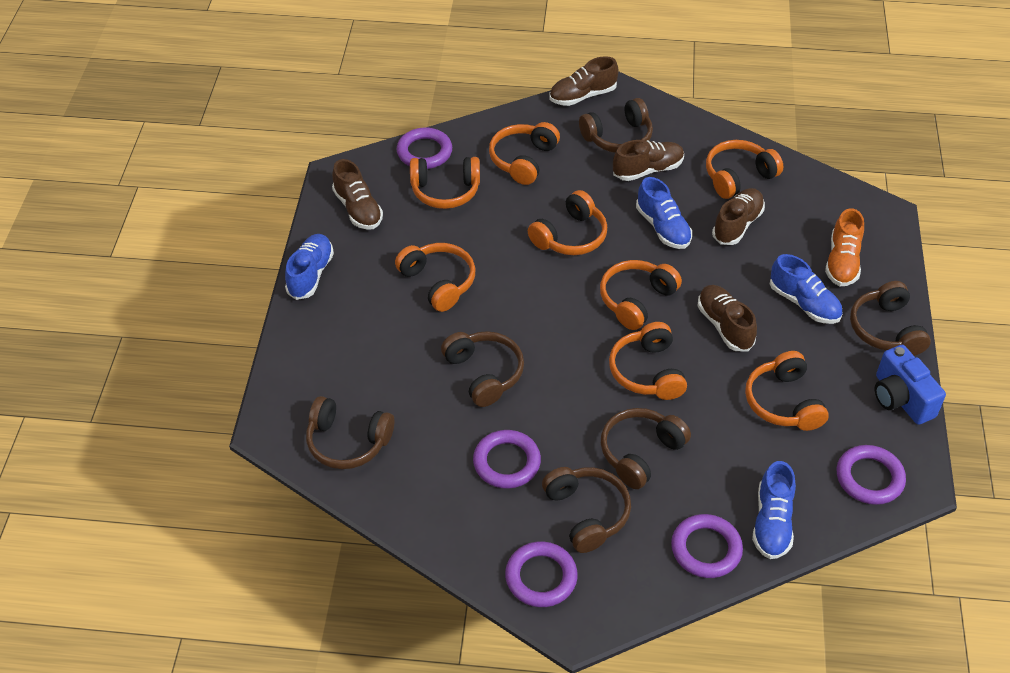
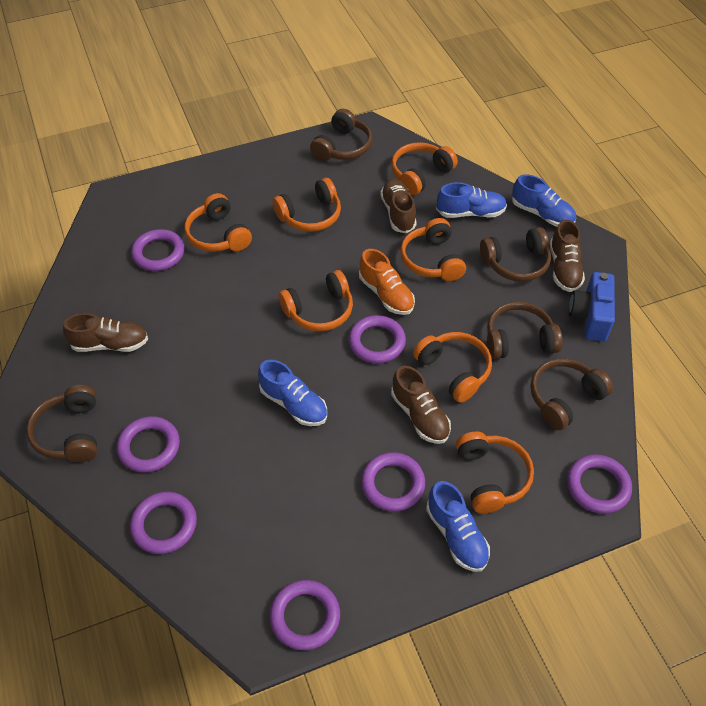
brown headphones: [306,396,394,469] [441,331,524,407] [542,467,631,553] [579,98,653,153] [601,408,691,489] [850,281,931,356] = 6 -> [26,385,97,462] [310,109,372,161] [480,227,551,282] [487,302,562,359] [530,358,613,430] = 5
brown shoe: [332,159,383,230] [549,56,619,106] [613,140,684,181] [697,285,757,352] [712,188,765,245] = 5 -> [63,313,148,352] [380,179,417,233] [391,366,451,444] [550,220,585,292] = 4
orange headphones: [395,243,475,312] [410,157,480,209] [489,122,560,185] [528,190,607,255] [600,260,682,330] [609,322,687,400] [706,140,783,199] [745,351,829,431] = 8 -> [185,193,252,252] [272,178,341,232] [279,270,353,331] [391,142,458,195] [400,218,466,281] [413,332,492,403] [456,432,534,513] = 7
purple ring: [397,128,452,169] [473,430,541,489] [505,541,578,607] [671,514,743,578] [836,445,906,505] = 5 -> [117,416,180,473] [130,492,197,554] [131,229,185,271] [269,580,340,650] [349,315,406,363] [361,452,425,512] [567,454,632,514] = 7

